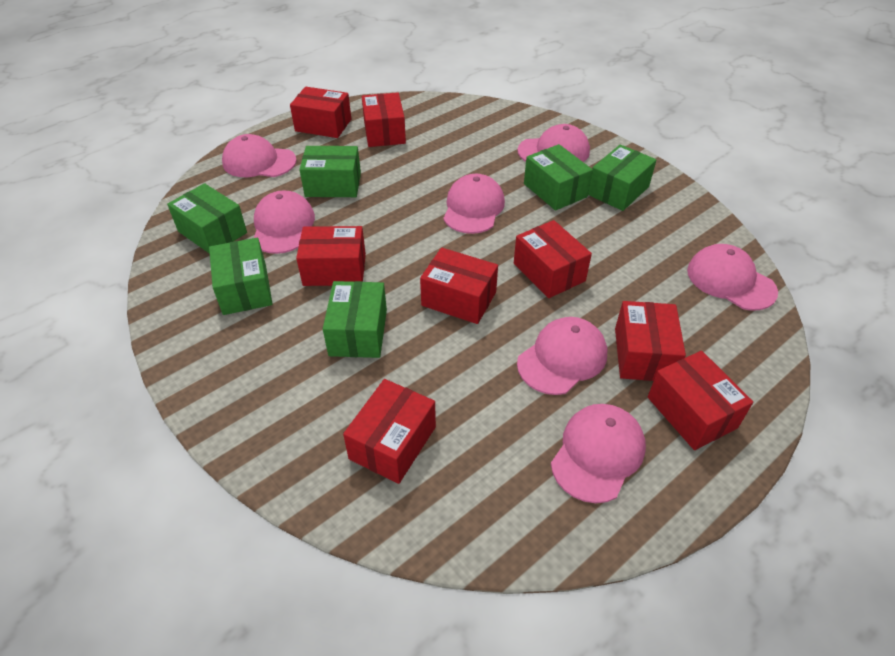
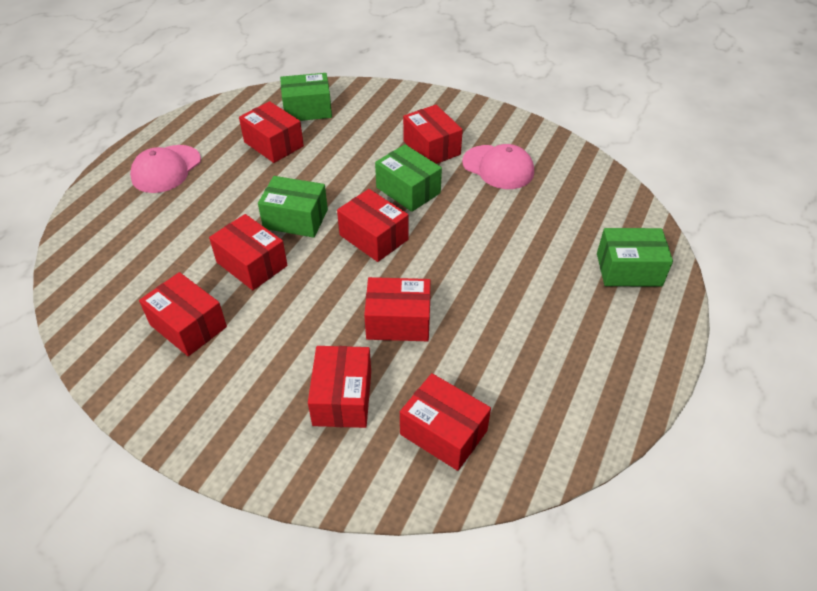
green box: [167,183,247,254] [209,238,273,315] [299,146,361,197] [323,281,387,358] [524,144,593,211] [588,144,656,211] = 6 -> [258,176,328,238] [280,73,332,121] [375,144,442,212] [597,228,673,286] = 4
pink cap: [222,134,296,177] [254,191,315,254] [443,174,505,234] [517,124,590,162] [517,317,607,395] [551,404,646,503] [687,244,778,311] = 7 -> [130,145,201,193] [462,144,534,189] = 2

